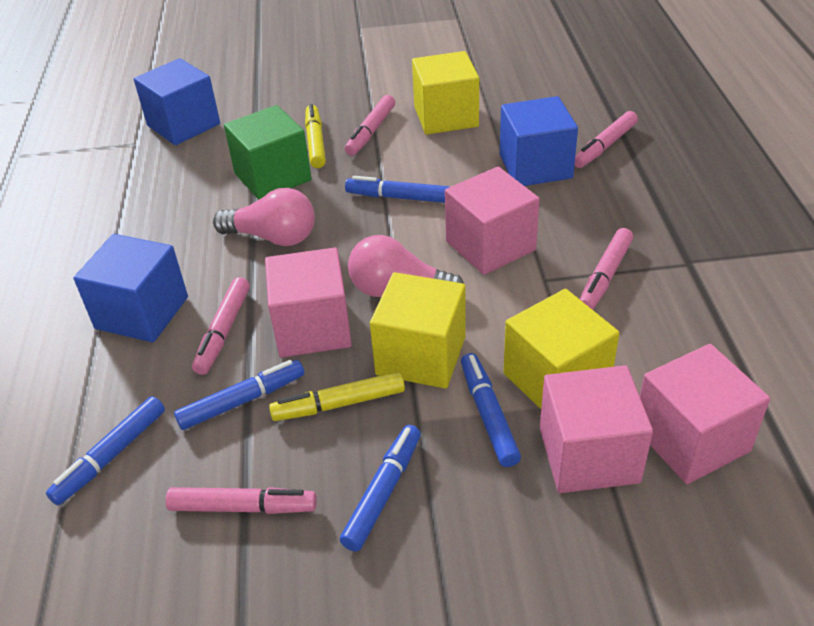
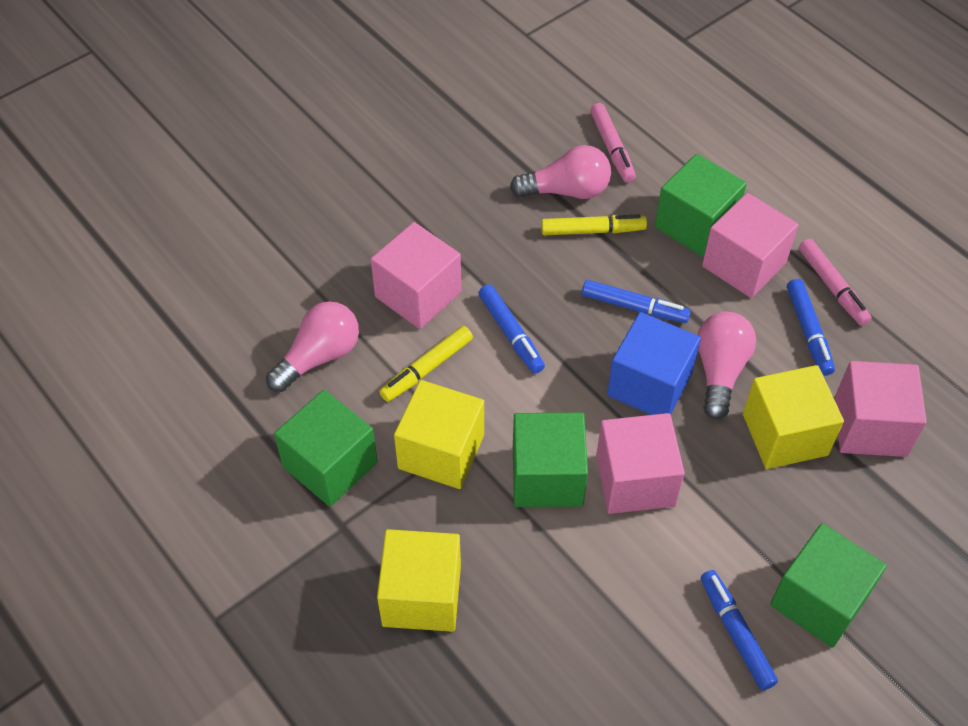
blue cube: [74,234,188,342] [134,58,220,145] [500,96,578,186] = 3 -> [607,312,701,415] = 1
blue marker: [46,396,165,505] [174,360,304,430] [340,425,421,551] [345,176,449,203] [461,353,521,467] = 5 -> [478,284,545,374] [582,280,691,323] [701,570,778,690] [787,279,835,376] = 4
green cube: [224,105,311,200] = 1 -> [274,390,378,507] [513,412,588,507] [655,154,747,257] [770,523,887,648] = 4
pink light bulb: [213,188,315,246] [348,235,464,297] = 2 -> [266,301,359,392] [510,145,611,199] [698,312,756,419] = 3
pink marker: [166,487,317,514] [192,277,250,375] [345,95,395,156] [575,111,638,168] [580,228,633,310] = 5 -> [590,103,636,183] [799,239,872,326] = 2

